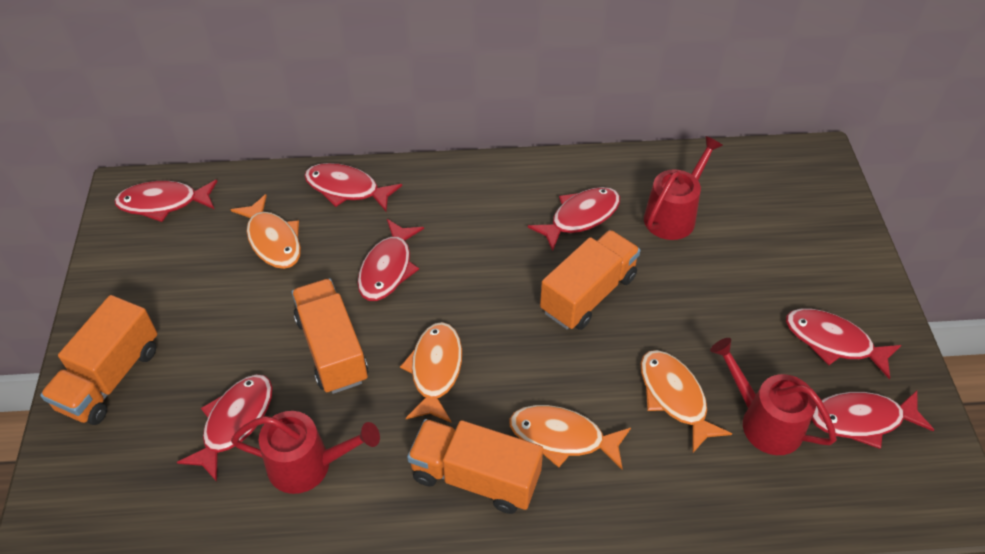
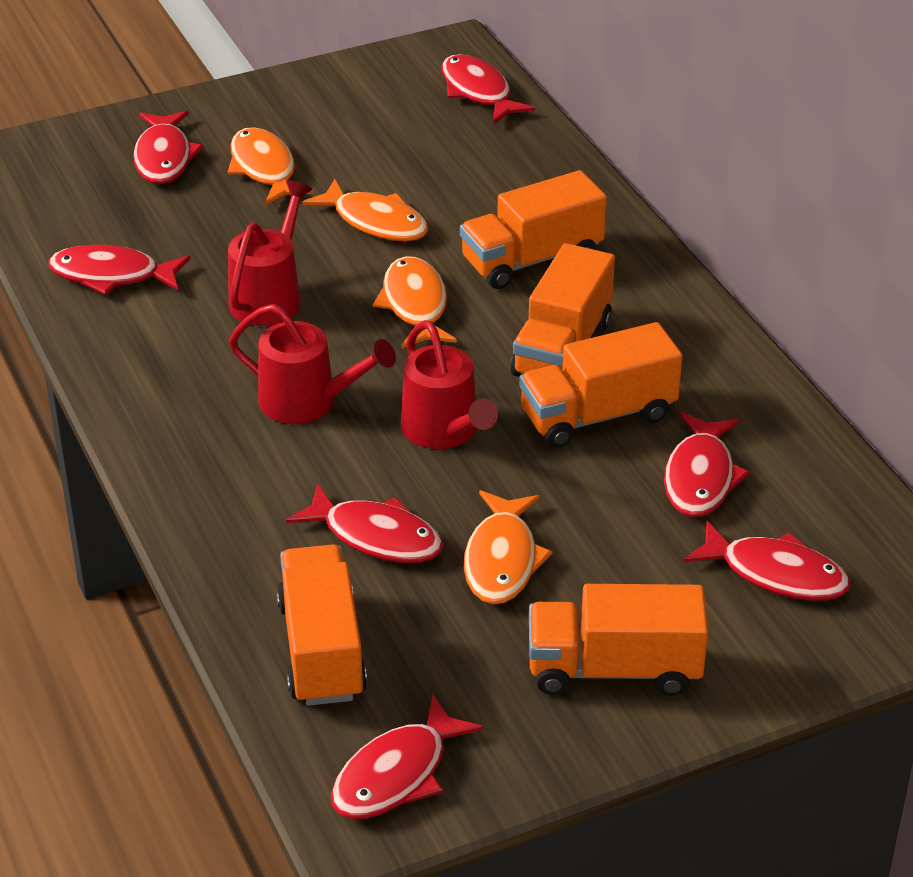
orange truck: [40,295,157,425] [292,279,368,394] [407,419,543,514] [540,230,641,330] = 4 -> [276,544,367,706] [460,170,607,289] [511,243,615,377] [519,322,682,448] [529,584,708,696] = 5

